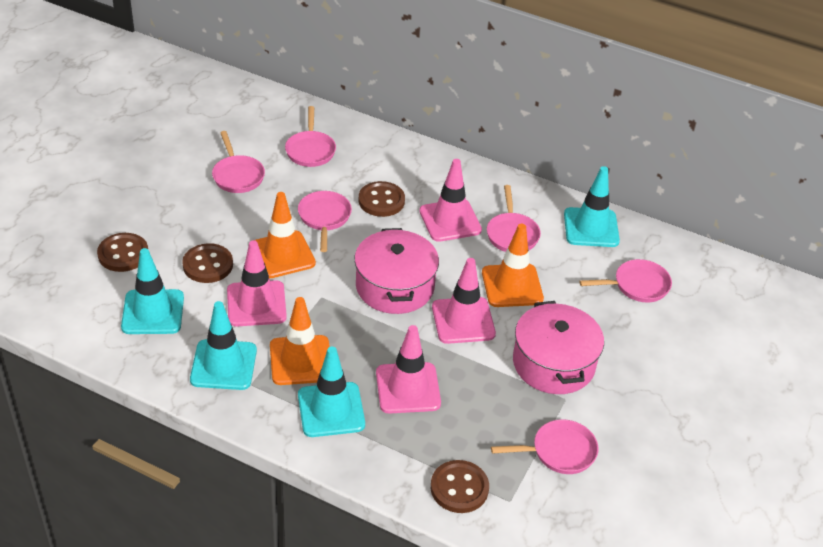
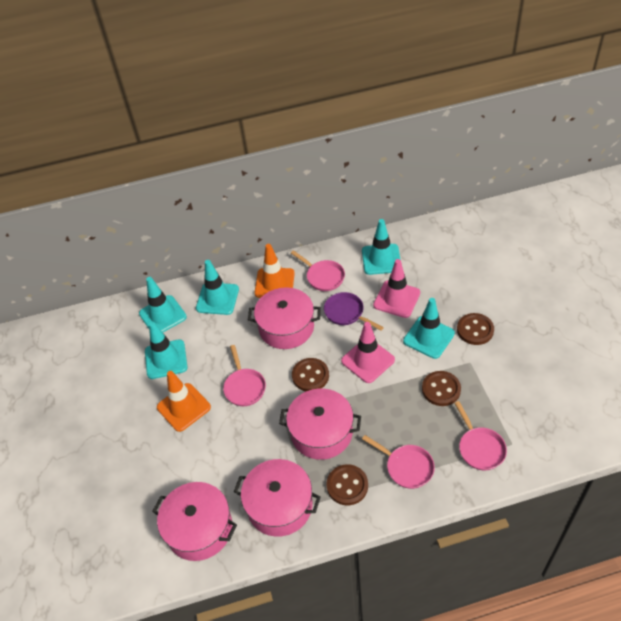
orange traffic cone: [255,192,316,278] [270,297,330,385] [482,224,544,307] = 3 -> [157,371,211,432] [255,244,295,298] = 2
pink pan: [212,131,265,193] [285,106,336,167] [298,191,352,252] [487,185,541,252] [491,419,598,474] [579,259,672,303] = 6 -> [223,345,266,406] [291,250,345,291] [362,435,435,489] [454,401,507,470] = 4
pink pot: [354,228,439,314] [513,301,604,394] = 2 -> [152,482,237,561] [234,459,321,537] [248,287,321,349] [279,389,361,460] = 4
pink traffic cone: [227,240,287,326] [376,325,441,414] [419,159,482,242] [432,258,496,344] = 4 -> [341,322,395,383] [373,259,420,318] = 2
purple pan: none = 0 -> [324,292,384,331] = 1
turquoise traffic cone: [121,248,184,334] [190,301,257,390] [298,347,365,437] [564,166,620,247] = 4 -> [139,277,187,332] [145,322,187,379] [196,260,239,315] [362,219,401,275] [403,298,455,359] = 5

